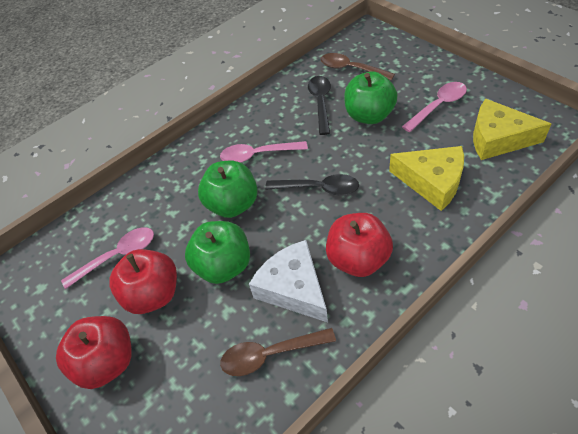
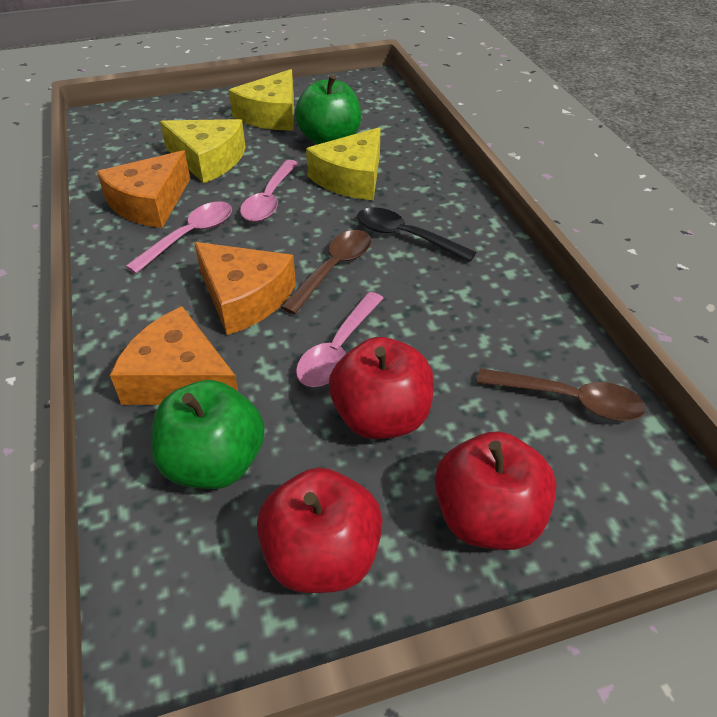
black spoon: [265,174,359,196] [308,76,331,135] = 2 -> [357,207,477,262] = 1
green apple: [185,221,250,284] [198,161,258,218] [344,71,398,124] = 3 -> [151,380,265,489] [295,74,361,145] = 2
orange cheese: none = 0 -> [97,150,190,228] [110,306,238,405] [194,242,296,335] = 3
white cheese: [249,240,328,322] = 1 -> none = 0
yellow cheese: [389,146,464,211] [473,99,551,160] = 2 -> [160,119,246,183] [229,69,294,131] [306,127,381,200] = 3

